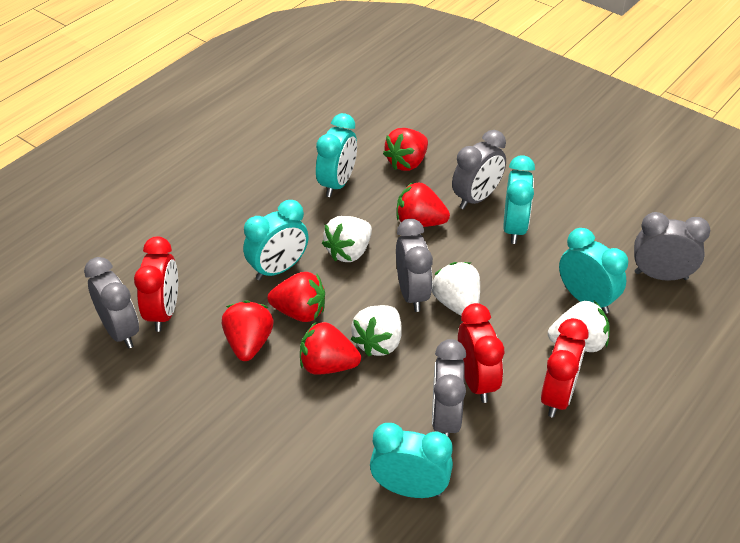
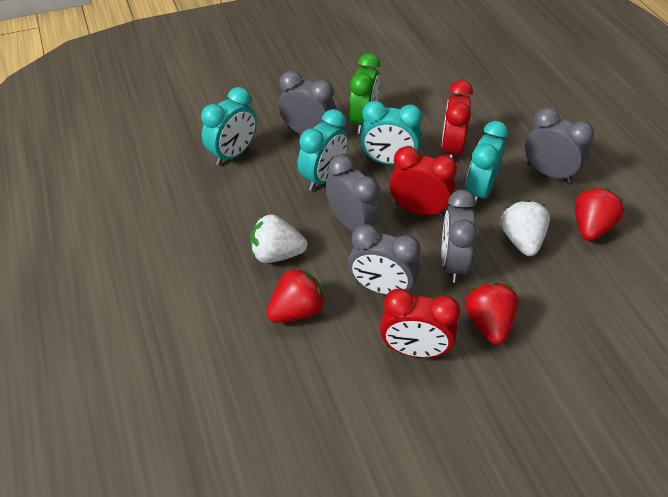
green clock: none = 0 -> [349,53,380,134] = 1
red strawberry: [222,300,274,361] [267,272,325,322] [300,321,361,375] [383,128,428,171] [397,182,450,227] = 5 -> [266,267,326,323] [465,282,519,345] [575,188,624,241] = 3
turquoise clock: [243,200,309,280] [316,113,357,197] [370,423,453,498] [503,155,535,244] [559,228,628,314] = 5 -> [201,87,257,166] [297,109,348,191] [360,101,422,165] [465,121,508,205] = 4
white strawberry: [322,216,372,262] [351,305,402,357] [432,262,480,316] [548,301,609,352] = 4 -> [250,214,307,263] [500,200,550,256] = 2

